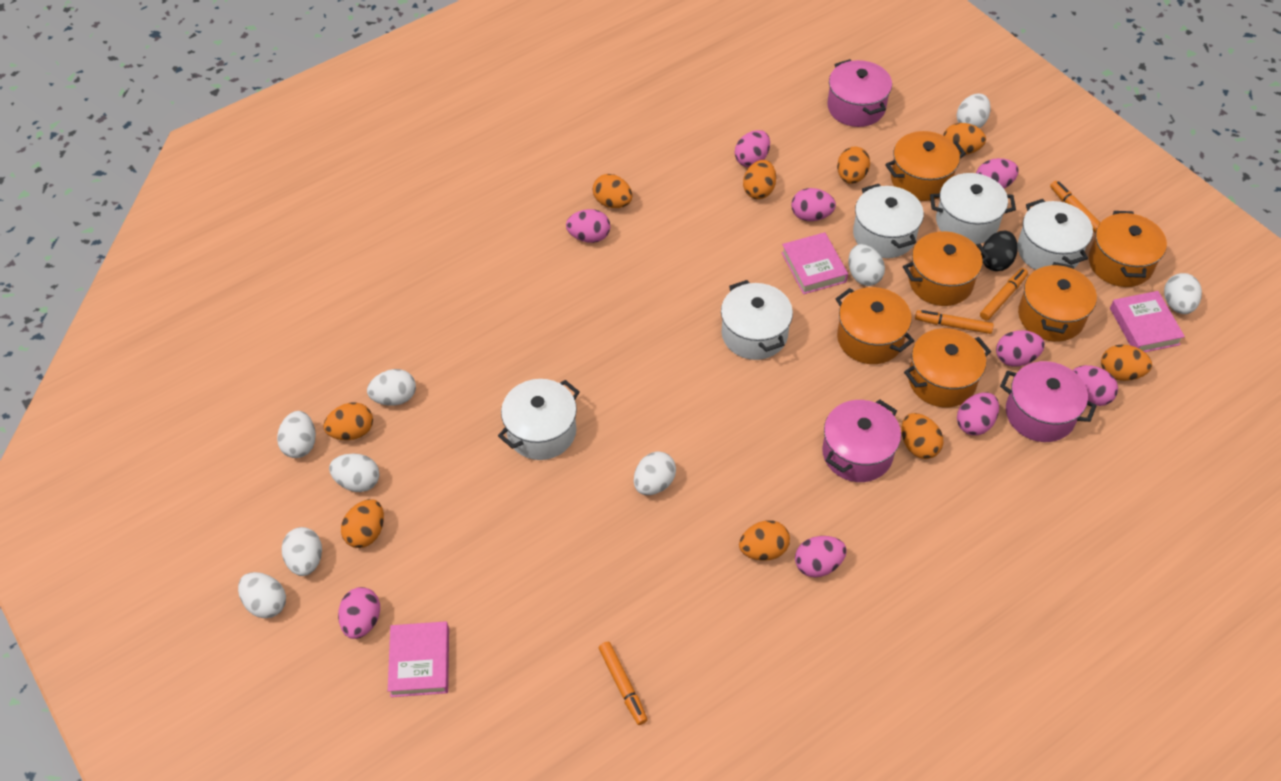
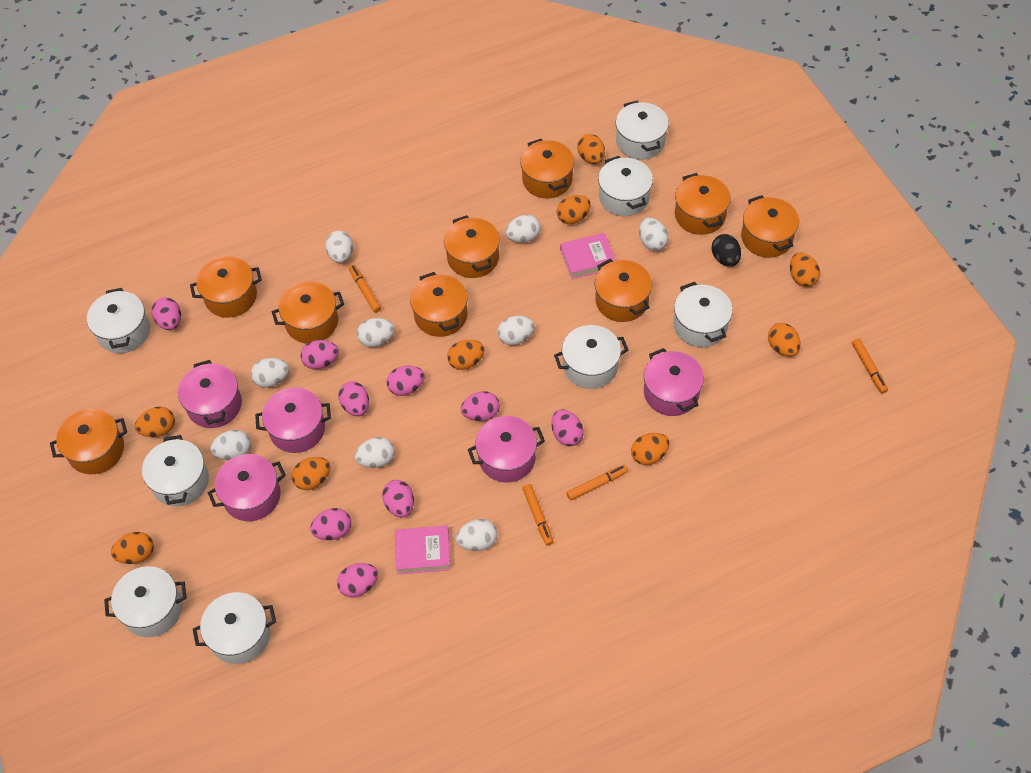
orange pot: [836,287,914,364] [885,131,966,201] [903,231,989,306] [904,328,991,407] [1018,262,1097,342] [1089,211,1167,287] = 6 -> [50,409,127,474] [190,256,262,318] [272,281,344,344] [410,272,468,337] [444,215,500,278] [520,139,574,198] [595,259,652,322] [675,173,731,235] [741,195,799,258] = 9
pink book: [388,621,449,697] [781,232,848,294] [1110,291,1185,352] = 3 -> [395,525,451,574] [560,233,616,279] = 2
pink pot: [822,399,901,482] [827,59,892,127] [1000,361,1097,442] = 3 -> [178,360,242,428] [208,454,286,521] [255,387,331,453] [468,416,545,483] [644,348,704,416] = 5
white pot: [498,379,580,460] [721,280,793,360] [853,184,924,258] [930,173,1016,244] [1017,199,1093,270] = 5 -> [87,288,150,353] [104,566,187,637] [142,435,209,507] [193,592,276,664] [554,325,628,389] [598,156,653,216] [616,100,669,159] [674,282,733,347] = 8

